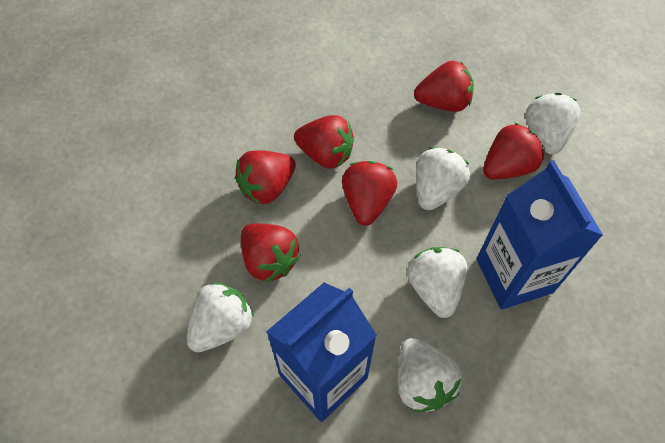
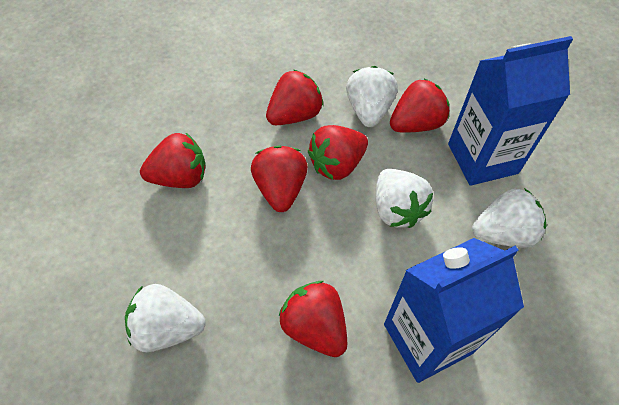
white strawberry: [187,282,254,352] [398,338,462,412] [407,247,467,318] [416,147,470,210] [525,93,580,154] = 5 -> [125,284,206,352] [346,66,398,127] [376,169,433,228] [472,188,546,248] = 4

